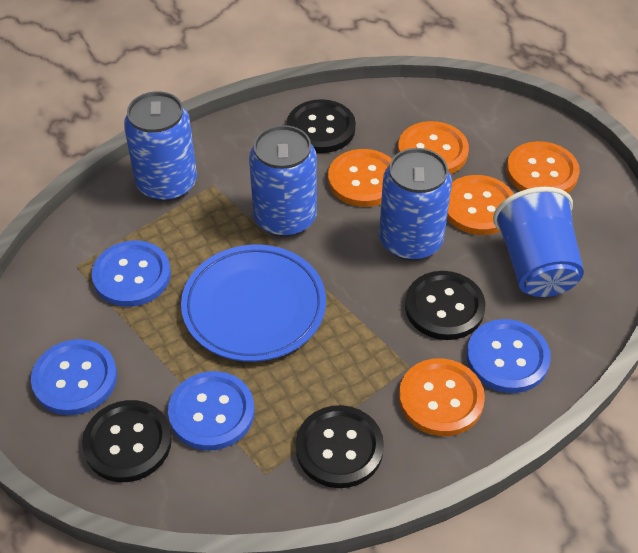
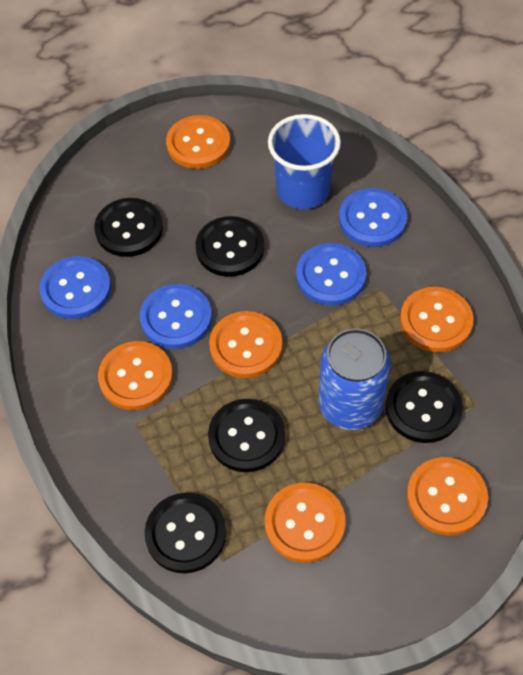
black button: [82,400,172,482] [287,99,356,153] [296,405,384,488] [405,271,485,340] = 4 -> [94,198,163,257] [145,493,226,573] [196,216,264,277] [208,399,285,472] [385,371,463,443] = 5
blue can: [124,91,197,202] [249,125,317,237] [379,148,452,261] = 3 -> [319,329,391,430] = 1
blue plate: [181,245,326,362] = 1 -> none = 0
orange button: [328,149,392,207] [398,121,469,174] [399,358,485,436] [447,175,514,235] [506,141,580,193] = 5 -> [98,341,173,410] [166,115,231,169] [209,311,282,378] [265,483,346,563] [400,287,474,352] [407,457,488,535] = 6

